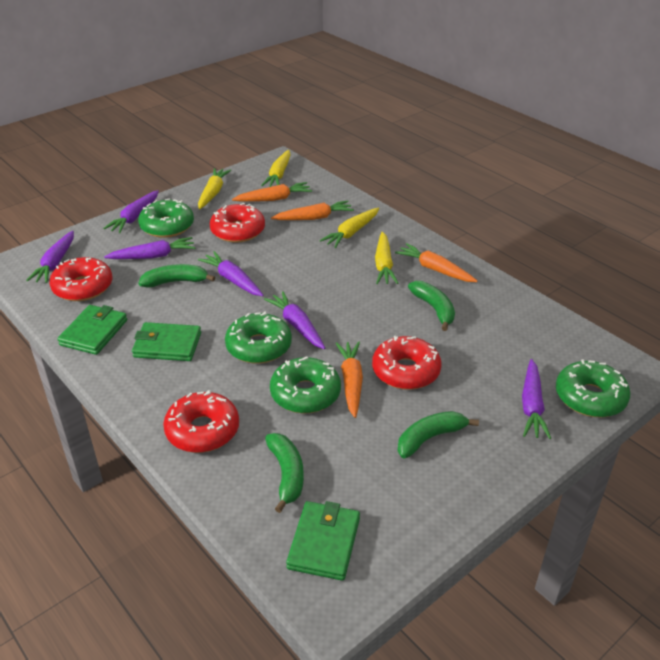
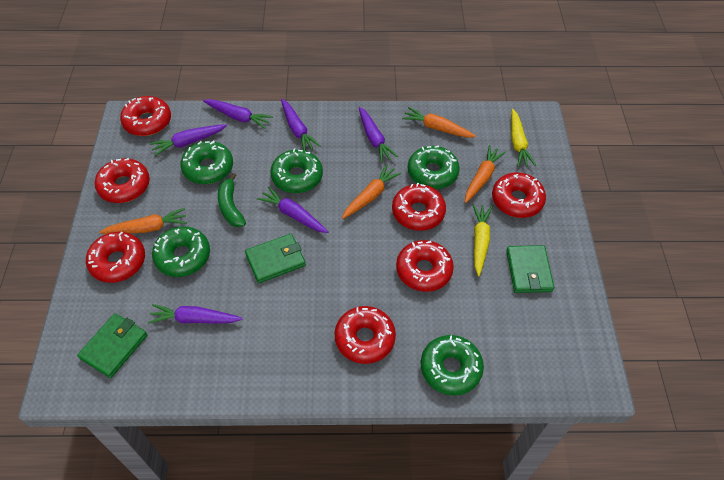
green banana: [139,264,215,288] [265,433,304,513] [398,411,479,458] [408,281,455,331] = 4 -> [218,173,246,227] = 1
green donut: [138,198,194,238] [225,312,292,364] [270,356,341,413] [556,359,630,417] = 4 -> [152,226,210,277] [180,140,233,184] [271,149,323,193] [408,146,460,189] [421,335,484,395] = 5
red donut: [49,257,112,301] [163,390,239,453] [210,203,265,243] [372,336,442,390] = 4 -> [86,231,145,283] [95,158,150,203] [120,96,171,136] [335,306,396,364] [392,183,446,231] [396,240,454,292] [492,172,546,218] = 7
yellow carrot: [198,168,231,209] [261,150,291,187] [320,207,379,248] [375,232,398,284] = 4 -> [473,204,492,276] [511,109,536,167] = 2

